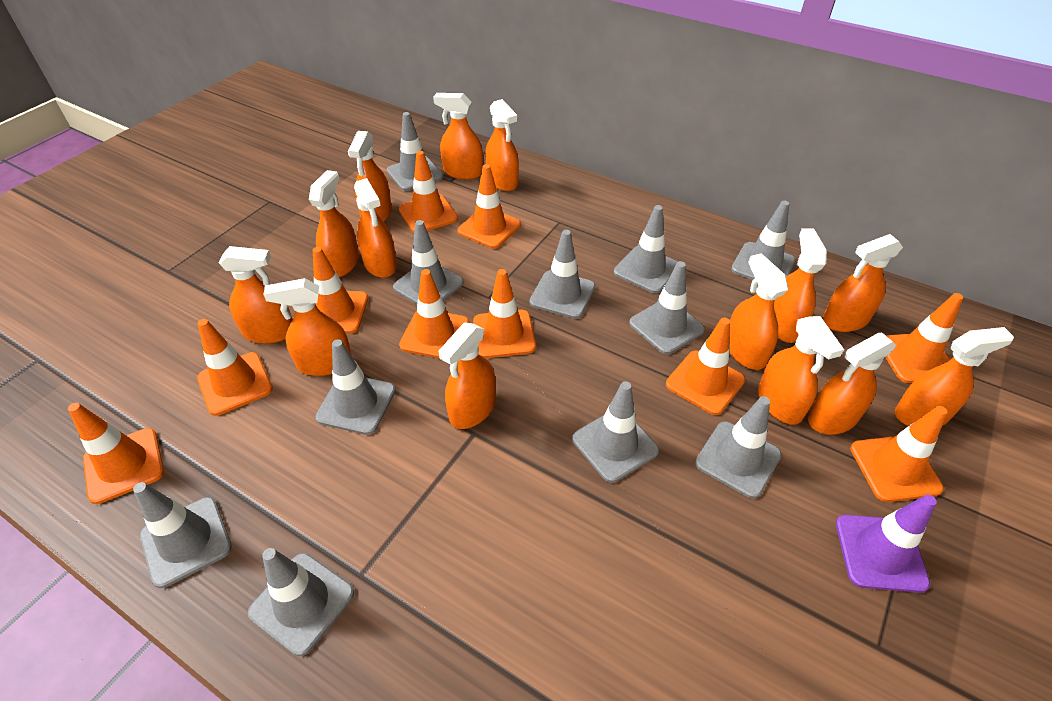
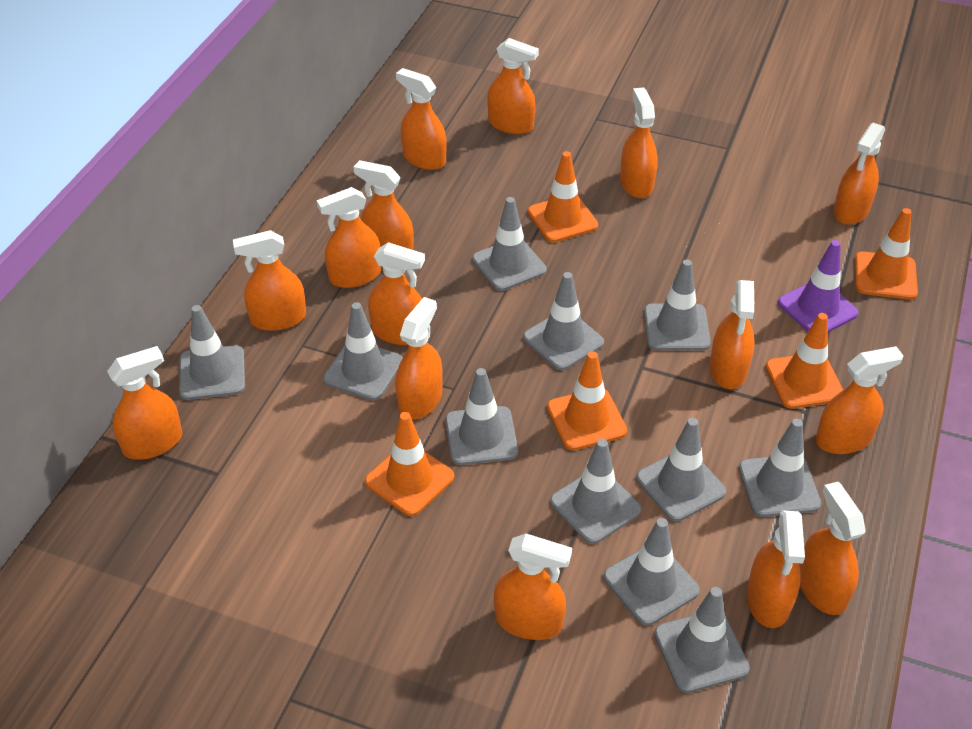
orange spray bottle: [218,246,292,344] [263,278,352,376] [309,170,359,277] [348,131,392,222] [354,178,397,278] [433,93,483,180] [438,322,496,429] [485,99,519,191] [729,253,788,370] [758,316,844,425] [774,228,827,343] [808,332,896,435] [823,234,903,332] [895,327,1014,426] = 14 -> [107,346,182,460] [233,230,306,331] [317,187,381,288] [354,160,414,250] [368,242,425,345] [395,297,443,419] [396,68,447,170] [487,38,539,134] [494,534,572,640] [620,87,658,198] [710,280,755,389] [747,510,805,628] [799,482,866,615] [816,346,904,454] [833,123,885,225] = 15
orange traffic cone: [68,403,164,504] [197,319,273,416] [313,247,368,334] [399,151,458,232] [399,269,469,359] [458,164,521,249] [473,269,536,358] [666,318,745,415] [850,406,947,502] [885,293,963,383] = 10 -> [365,412,454,516] [528,151,598,242] [547,351,627,450] [765,313,843,409] [855,208,918,300] = 5

